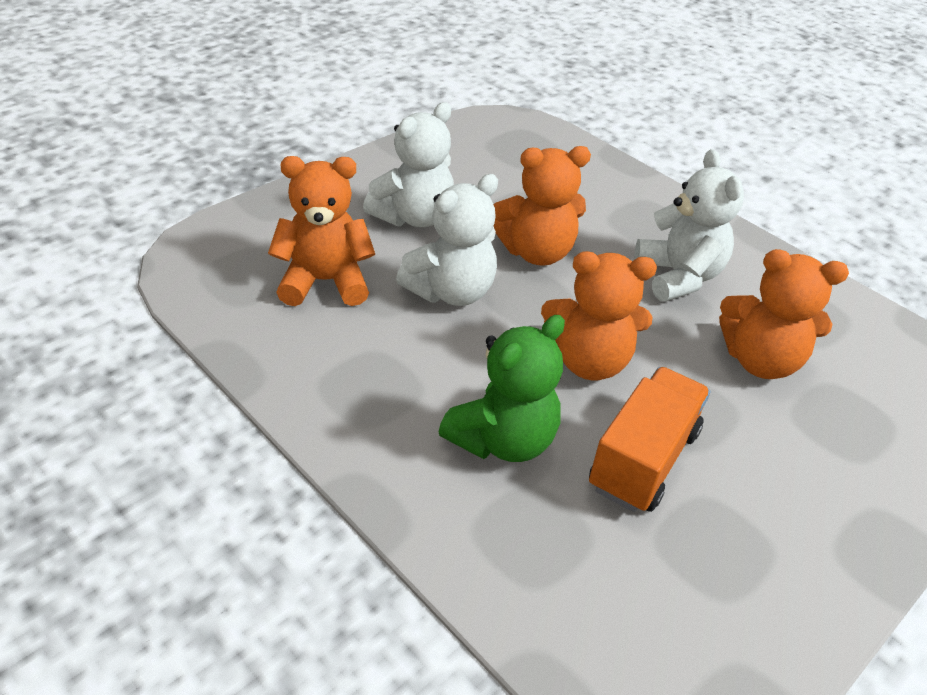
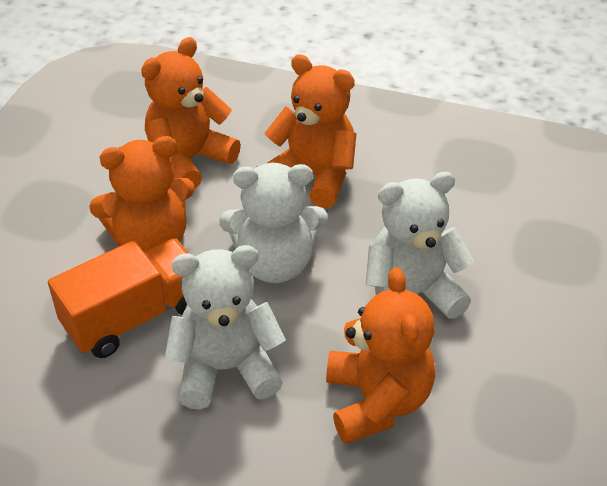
green teddy bear: [439,315,565,462] = 1 -> none = 0

